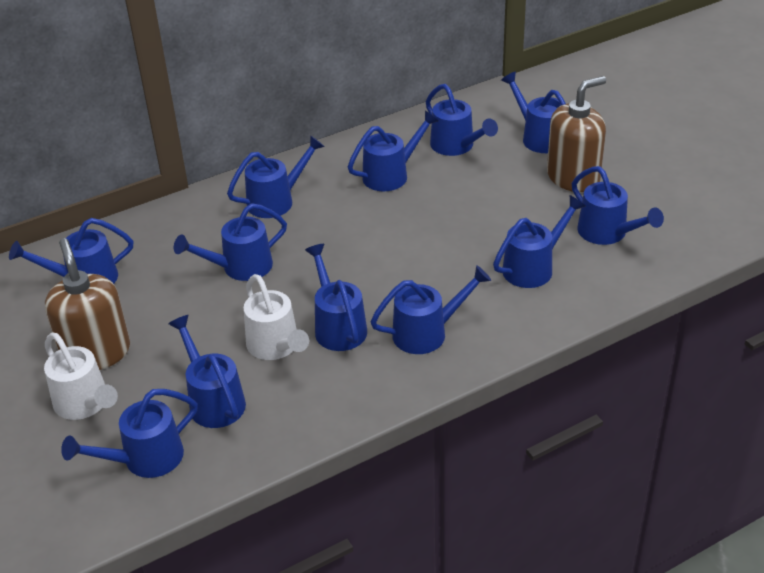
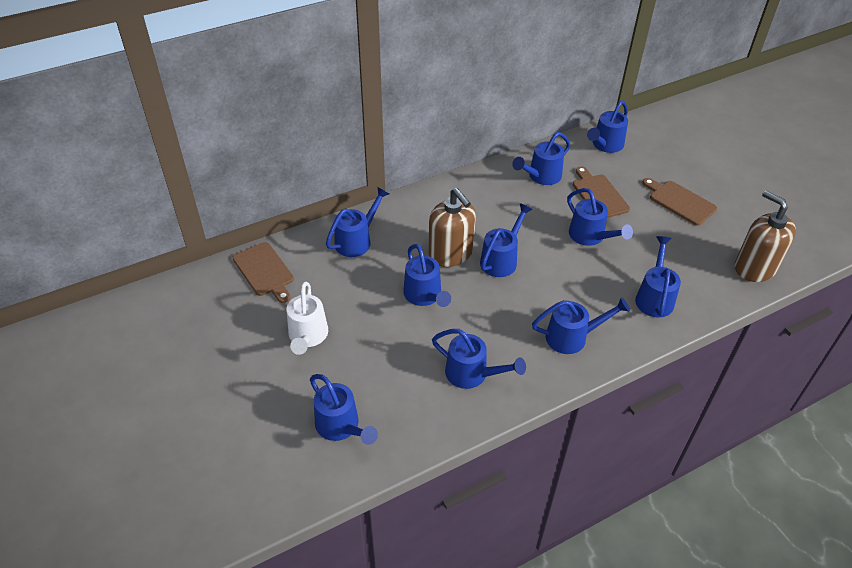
blue watering can: [9,218,133,284] [61,389,198,478] [168,315,246,428] [174,203,287,281] [227,135,325,218] [305,244,367,351] [348,110,439,191] [370,265,491,354] [426,84,498,156] [493,195,586,288] [501,71,566,153] [572,166,664,245] = 12 -> [310,374,378,445] [326,187,389,257] [403,244,451,307] [432,329,526,389] [480,203,533,277] [512,132,570,185] [532,297,630,354] [567,188,633,246] [587,100,628,153] [635,236,681,318] = 10
brown cutting board: none = 0 -> [232,242,294,303] [573,166,630,218] [642,178,717,226] = 3
white watering can: [44,332,118,420] [244,274,309,360] = 2 -> [287,282,328,355] = 1

